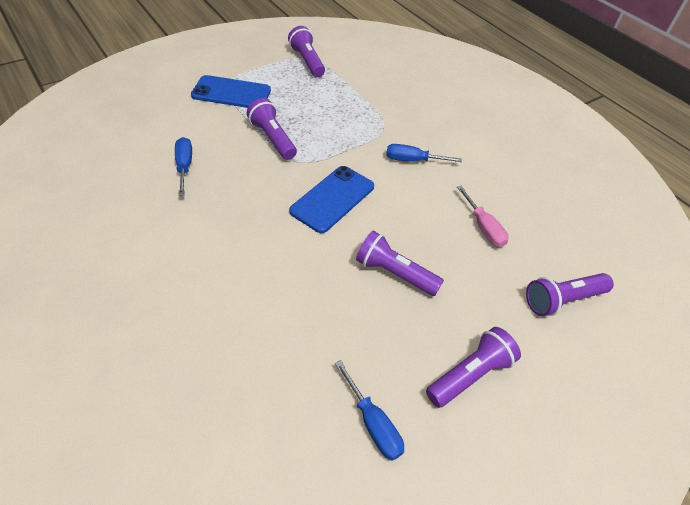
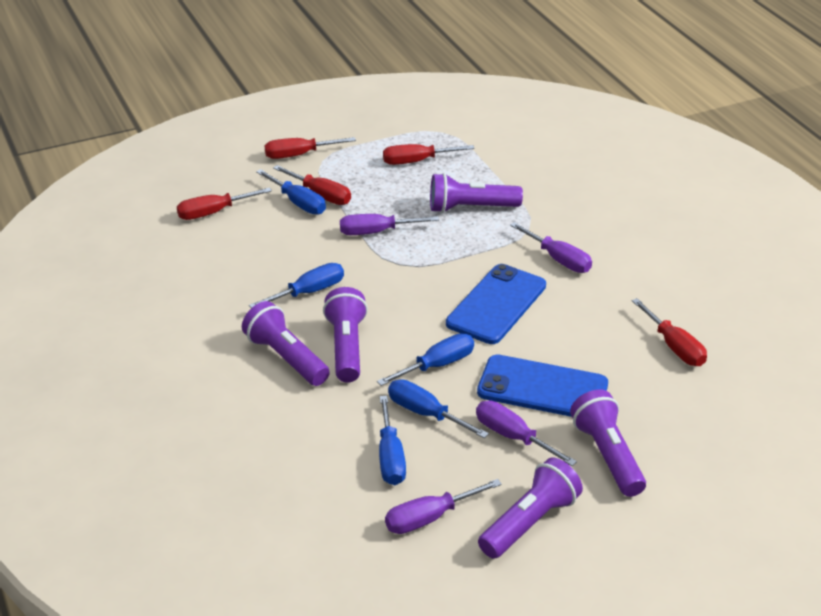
blue screwdriver: [175,137,192,196] [335,360,404,461] [386,144,462,162] = 3 -> [249,263,344,308] [256,169,326,215] [377,333,474,386] [379,396,406,485] [388,379,489,438] = 5
pink screwdriver: [457,186,509,247] = 1 -> none = 0
purple screwdriver: none = 0 -> [340,214,439,235] [385,479,502,534] [476,401,577,466] [510,222,592,273] = 4
red screwdriver: none = 0 -> [177,187,272,220] [264,137,356,159] [273,165,351,205] [383,144,475,165] [632,298,707,366] = 5

